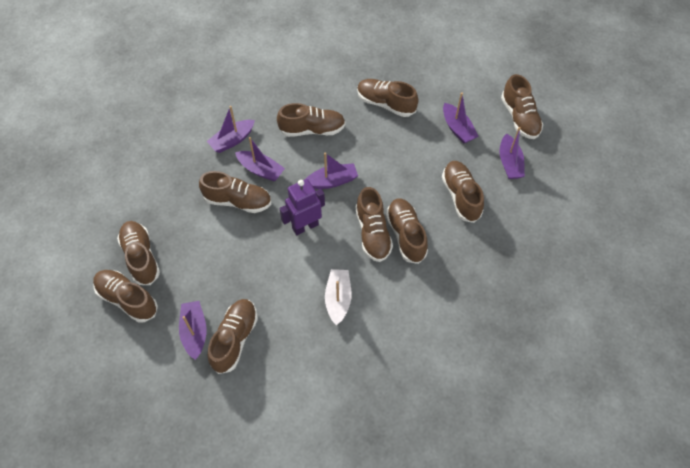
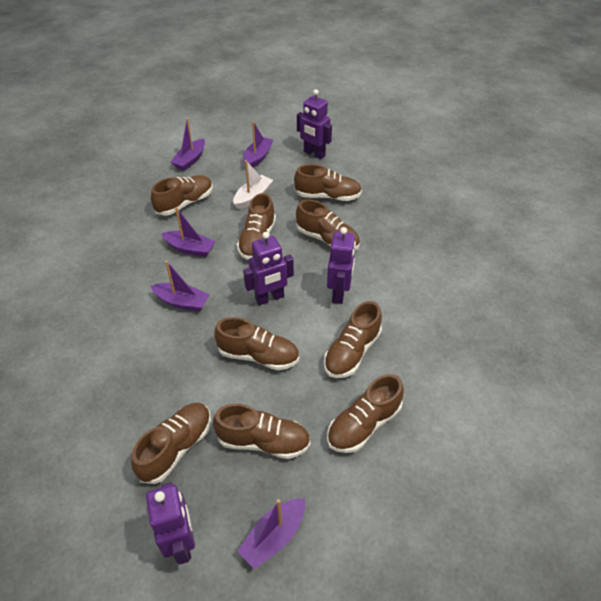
brown shoe: [93,270,158,322] [117,221,160,285] [199,171,271,213] [208,299,258,374] [277,103,346,137] [356,187,393,262] [357,79,418,117] [386,198,428,264] [442,161,484,223] [501,74,543,139] = 10 -> [131,403,211,484] [151,175,213,216] [213,404,311,459] [214,317,299,370] [237,193,276,260] [294,164,362,201] [296,200,360,250] [324,301,382,378] [327,374,404,453] = 9
purple boat: [179,301,207,360] [207,106,255,153] [235,137,285,182] [306,153,358,189] [443,92,479,144] [500,127,525,179] = 6 -> [150,261,210,312] [161,207,216,257] [171,118,205,171] [237,498,305,570] [243,121,273,168] = 5
purple robot: [279,179,325,235] = 1 -> [146,482,195,565] [243,232,294,305] [297,89,332,159] [327,227,356,304] = 4

